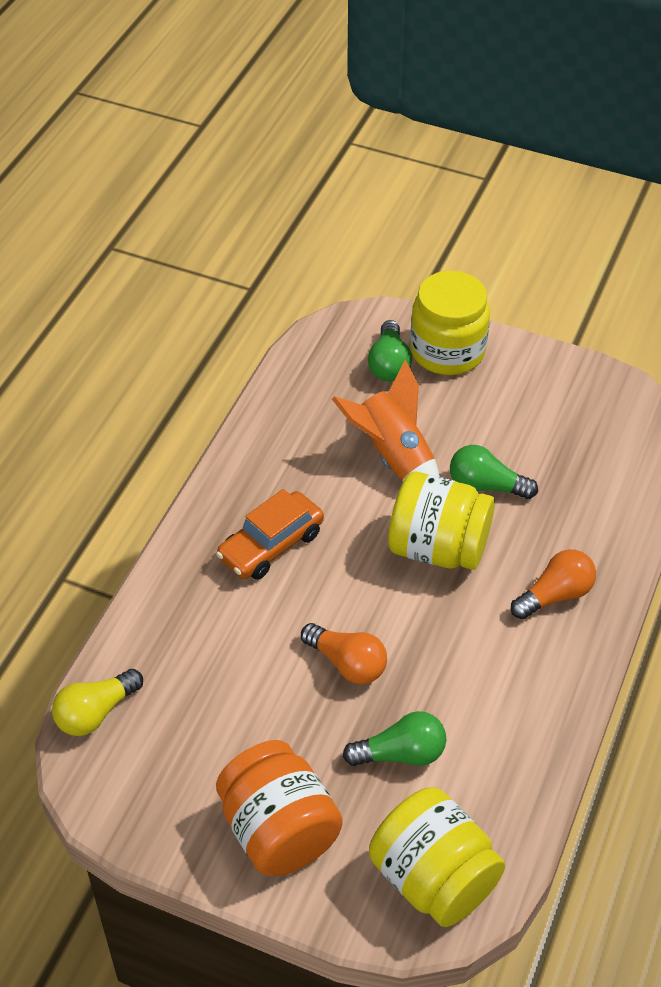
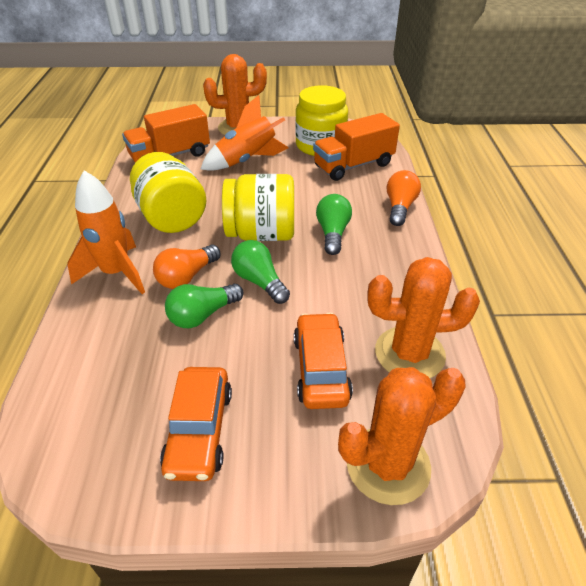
orange cactus: none = 0 -> [203,54,267,135] [338,367,466,505] [368,257,480,378] = 3
orange car: [216,489,324,580] = 1 -> [160,367,232,481] [294,313,353,409] = 2
orange jar: [216,740,342,876] = 1 -> none = 0
orange rocket: [332,359,440,482] = 1 -> [67,171,145,294] [200,95,289,171] = 2
orange truck: none = 0 -> [122,104,210,163] [313,113,400,181] = 2
yellow light bulb: [52,669,143,736] = 1 -> none = 0

